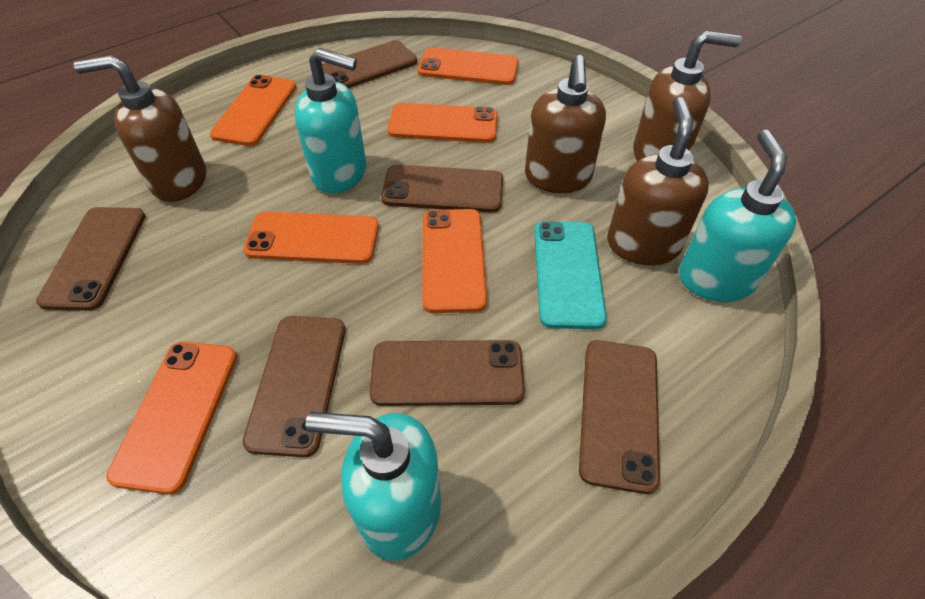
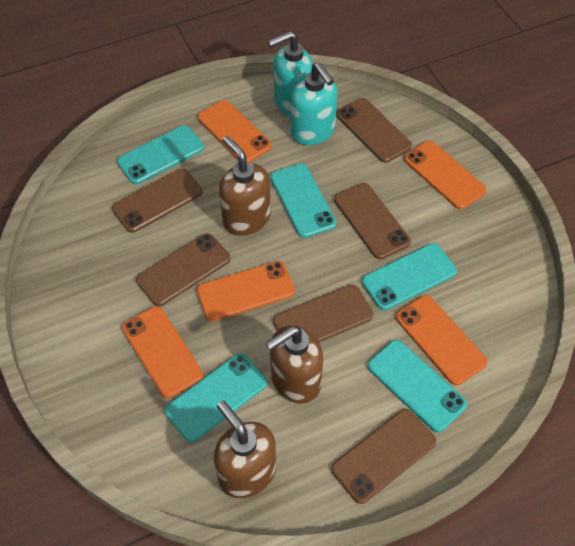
brown soap dispenser: [74,55,206,202] [525,55,606,193] [607,97,709,265] [633,30,742,161] = 4 -> [214,401,276,498] [219,136,271,236] [265,325,323,404] = 3
orange phone: [106,341,237,494] [210,75,296,146] [243,212,379,264] [388,103,498,143] [418,48,519,85] [422,209,487,313] = 6 -> [122,306,203,398] [197,261,295,321] [198,100,272,163] [396,295,487,385] [404,141,487,209] = 5
turquoise phone: [534,221,607,329] = 1 -> [117,125,204,184] [165,353,267,442] [270,163,337,238] [362,243,457,310] [368,340,467,432] = 5
turquoise soap dispenser: [295,48,367,193] [305,412,441,561] [679,130,797,302] = 3 -> [268,31,313,117] [291,62,338,145] = 2

